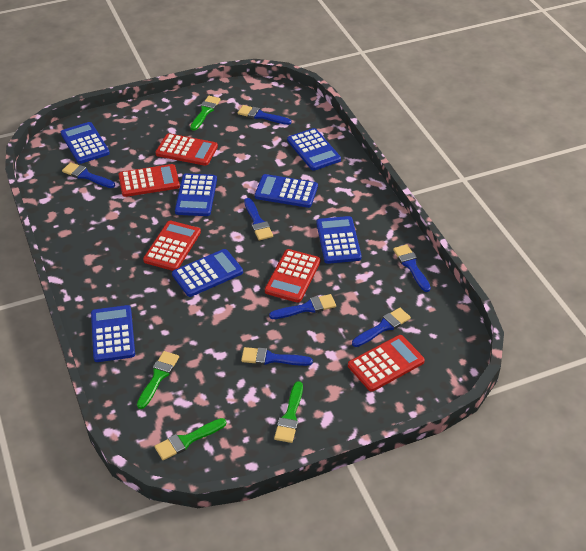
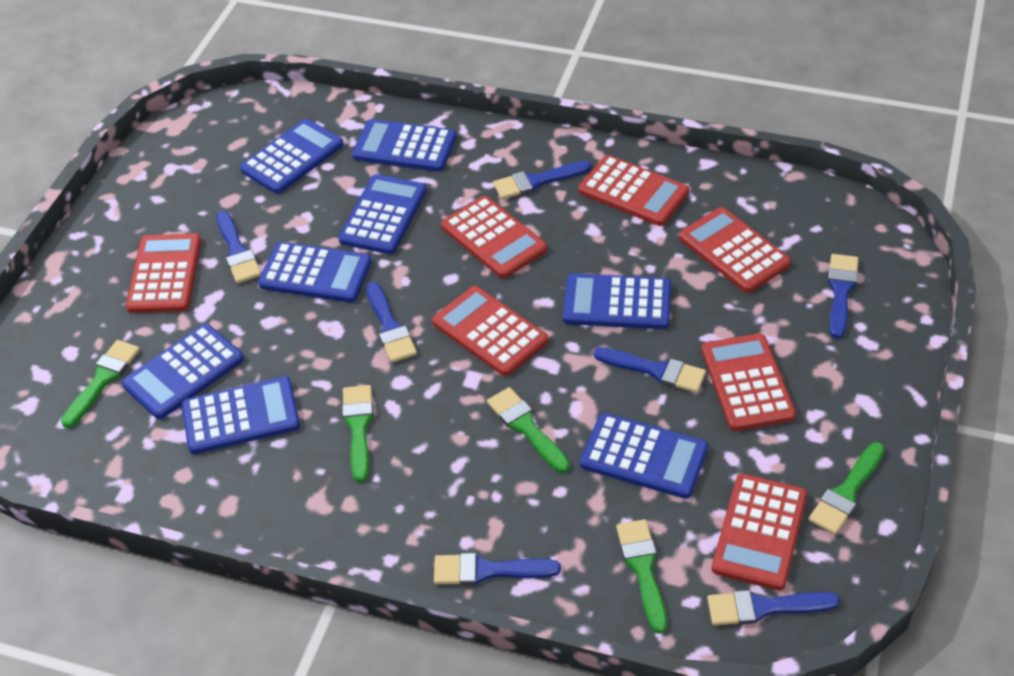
blue calculator: [61,122,110,164] [91,305,135,362] [172,249,243,297] [175,173,217,216] [255,174,318,208] [287,128,341,171] [317,216,362,264] = 7 -> [122,324,244,419] [182,376,300,454] [240,119,344,194] [258,242,372,302] [338,174,427,254] [352,119,456,172] [563,273,671,329] [580,413,708,499] = 8
green brush: [137,351,179,409] [154,418,226,460] [190,96,221,131] [274,381,303,443] = 4 -> [61,340,140,428] [342,385,374,482] [487,387,570,473] [616,519,667,633] [809,442,885,534] = 5
red calculator: [119,164,180,197] [143,221,201,271] [156,133,218,166] [265,249,321,303] [348,335,425,392] = 5 -> [126,233,201,313] [432,286,548,376] [441,196,547,278] [578,155,689,226] [679,207,791,293] [702,333,796,431] [712,474,807,591] = 7

